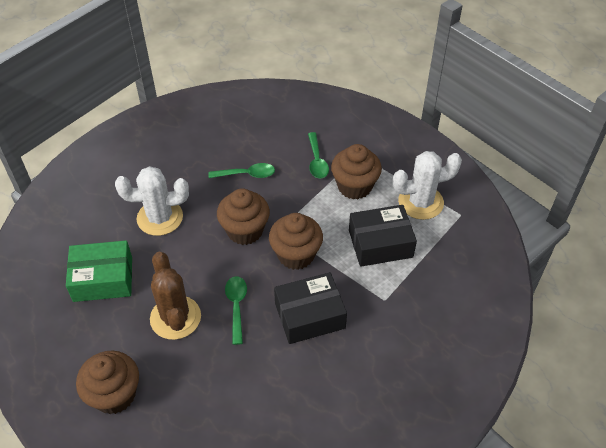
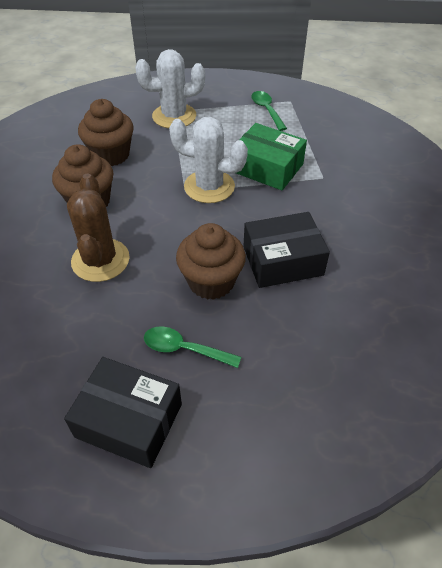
brown cupcake: [76,351,139,414] [217,188,270,245] [269,213,323,270] [331,144,382,199] = 4 -> [52,144,113,207] [78,99,134,166] [176,223,246,300] = 3
green spoon: [209,163,275,178] [225,276,247,345] [308,132,329,178] = 3 -> [144,326,241,368] [251,91,287,131] = 2

